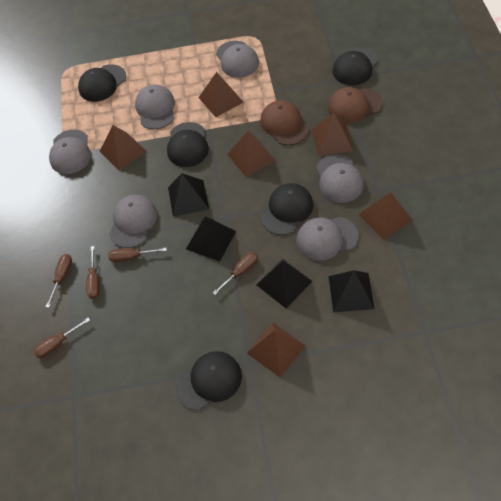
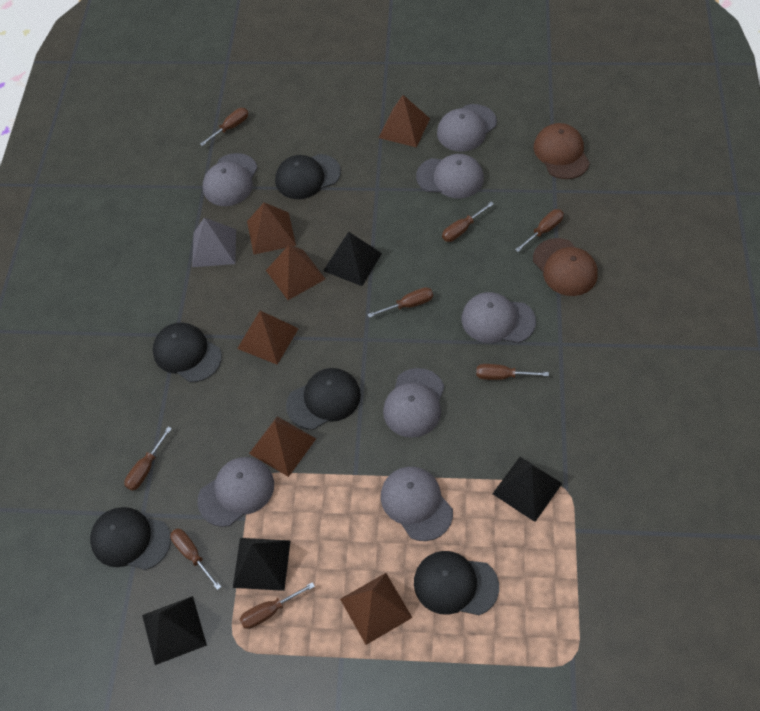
brown screwdriver: [33,318,90,358] [46,254,72,308] [86,246,99,299] [108,248,167,262] [213,252,258,295] = 5 -> [124,427,172,491] [170,528,221,590] [200,108,248,146] [240,582,315,629] [368,287,433,318] [442,202,494,242] [476,364,549,380] [515,209,564,252] = 8
grey cap: [49,130,91,174] [109,195,157,248] [135,84,175,129] [216,41,259,78] [296,217,358,261] [316,154,364,203] = 6 -> [197,457,274,527] [203,153,258,206] [381,467,453,541] [383,368,444,438] [416,154,484,198] [437,104,497,152] [462,292,536,343] = 7
grey pyramid: none = 0 -> [192,217,236,267] = 1

